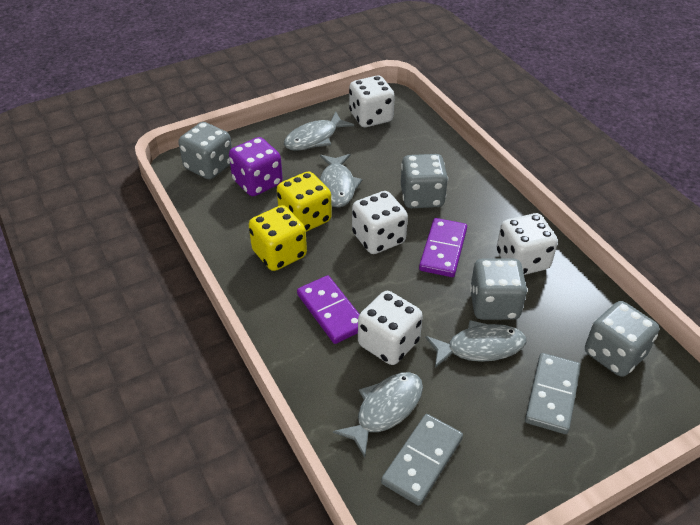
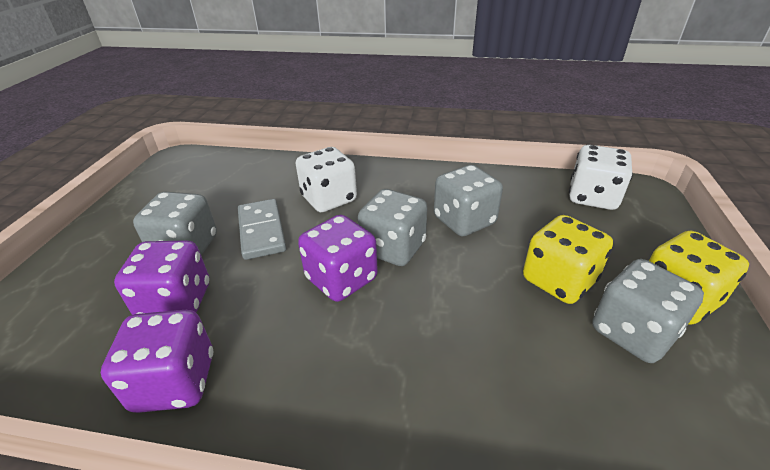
grey domino: [381,414,463,506] [525,353,581,434] = 2 -> [238,199,286,260] = 1
grey fish: [284,112,354,151] [320,154,363,208] [333,372,423,457] [425,320,526,368] = 4 -> none = 0
purple dice: [229,137,283,196] = 1 -> [101,310,213,413] [114,241,209,315] [298,215,378,302] = 3
purple domino: [297,275,360,344] [419,218,467,277] = 2 -> none = 0
white dice: [349,76,395,127] [352,191,408,254] [358,291,423,365] [497,213,558,275] = 4 -> [296,147,357,212] [569,145,633,210] = 2

